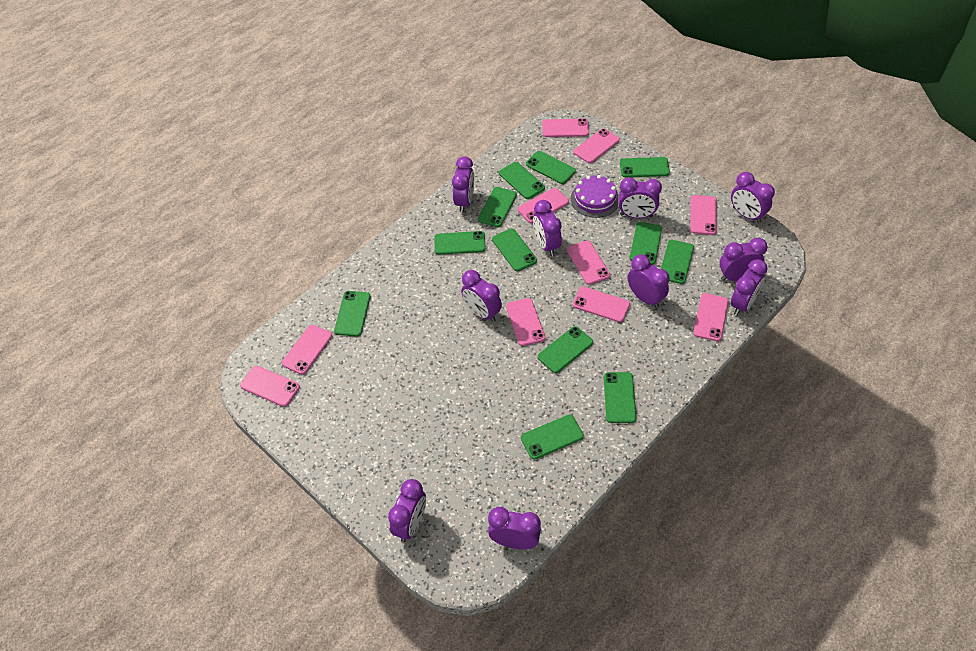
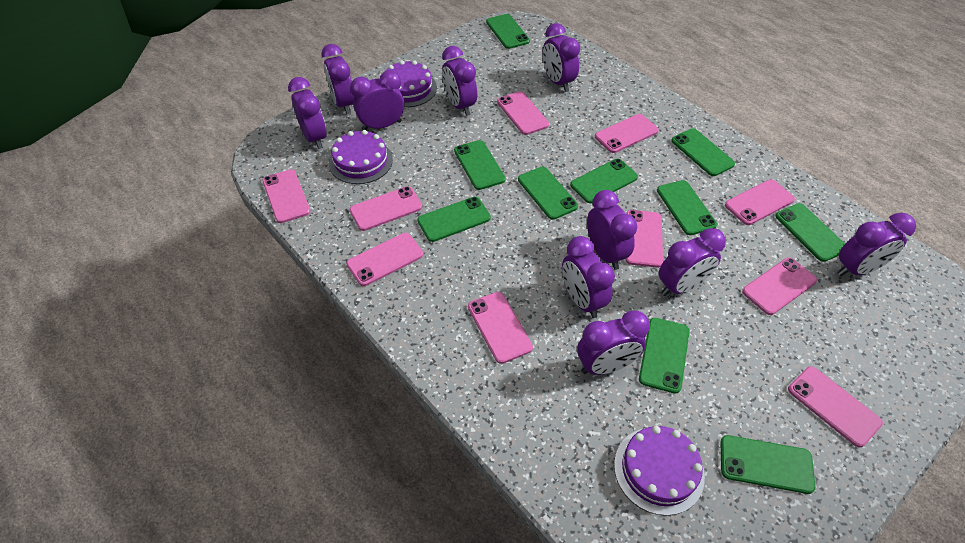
green phone: [334,291,370,337] [434,231,486,255] [478,187,517,227] [492,229,537,271] [499,162,545,199] [521,415,584,460] [526,151,576,184] [538,326,593,373] [604,372,636,423] [620,157,670,177] [630,222,662,265] [661,240,694,284] = 12 -> [417,197,491,242] [454,140,506,190] [486,14,530,49] [518,167,578,220] [570,159,638,203] [639,318,690,394] [657,180,717,235] [671,128,735,176] [720,435,815,494] [776,203,845,262] = 10
purple cake: [571,175,619,218] = 1 -> [329,130,393,184] [386,60,437,107] [614,426,705,516] = 3

